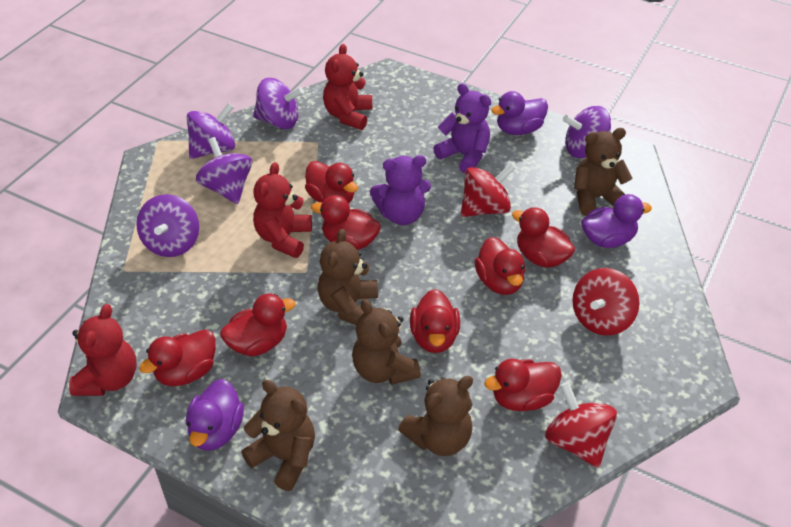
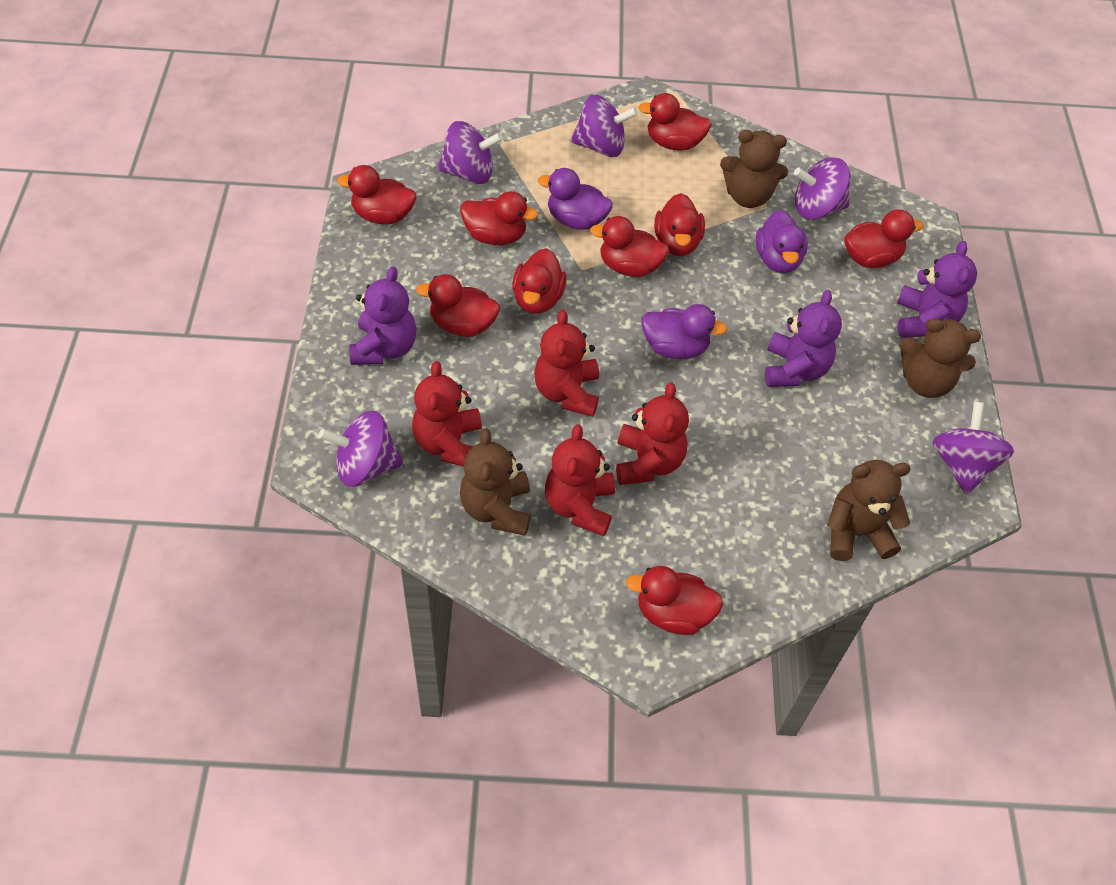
brown teddy bear: [241,380,315,491] [318,229,378,325] [352,299,421,385] [398,376,473,456] [574,128,633,216] = 5 -> [460,428,531,536] [720,130,788,208] [827,460,911,561] [899,318,981,398] = 4
purple teddy bear: [370,155,431,225] [433,83,491,173] = 2 -> [349,266,417,365] [765,290,842,387] [897,241,977,338] = 3
red duck: [139,329,216,386] [220,294,296,356] [305,161,358,203] [311,195,381,250] [410,289,460,353] [475,237,525,295] [484,359,562,411] [512,207,575,268] = 8 -> [337,165,416,225] [416,274,500,337] [460,191,538,245] [512,248,567,314] [590,216,669,277] [626,566,723,635] [638,93,712,151] [654,193,705,256] [844,209,924,268] = 9
red spinning top: [461,163,516,217] [545,382,617,468] [572,268,639,335] = 3 -> none = 0
red teddy bear: [69,304,136,396] [253,162,312,258] [323,44,372,130] = 3 -> [412,361,482,466] [534,310,599,417] [545,424,615,536] [616,383,689,485] = 4

